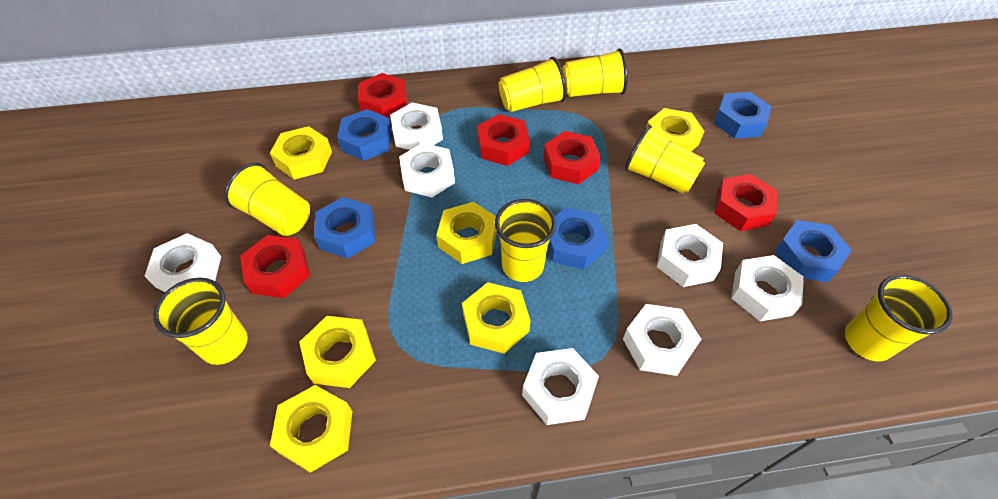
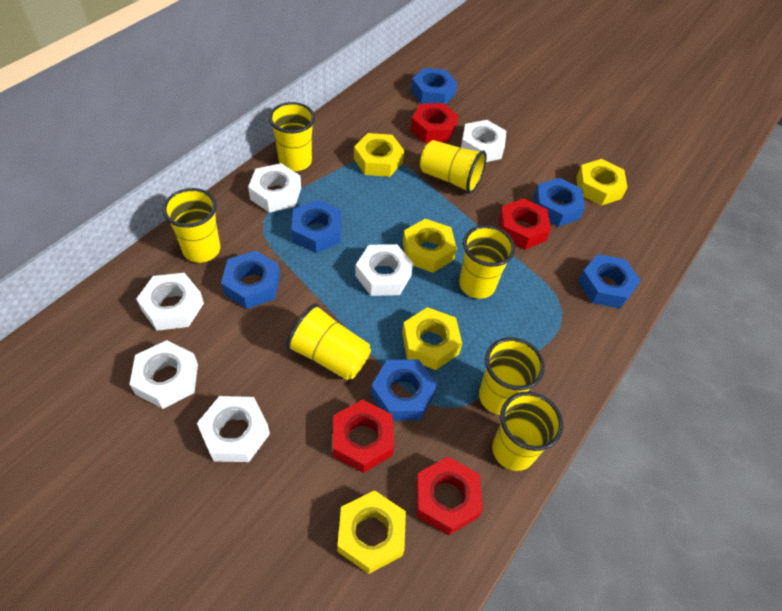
blue nut: [314,197,375,259] [337,109,392,161] [547,208,608,269] [714,92,772,139] [774,220,852,282] = 5 -> [221,250,280,309] [291,200,341,253] [371,360,437,421] [411,68,457,105] [534,178,585,227] [578,254,641,309] = 6
red nut: [240,235,310,298] [358,73,407,118] [477,114,530,166] [543,131,601,184] [714,174,778,231] = 5 -> [333,399,394,473] [410,103,458,143] [416,457,483,536] [498,198,551,250] = 4
white nut: [145,233,221,292] [390,103,443,150] [399,143,455,198] [522,348,599,425] [623,304,701,376] [657,224,723,287] [731,255,804,321] = 7 -> [129,340,198,409] [136,273,204,331] [197,396,270,462] [248,163,301,213] [355,244,414,296] [461,120,506,162] = 6
yellow nut: [270,126,332,180] [270,385,352,473] [299,316,376,388] [436,202,497,264] [462,282,531,354] [646,108,704,151] = 6 -> [337,490,406,574] [354,133,404,177] [402,307,462,370] [403,219,457,273] [576,159,627,206] = 5

